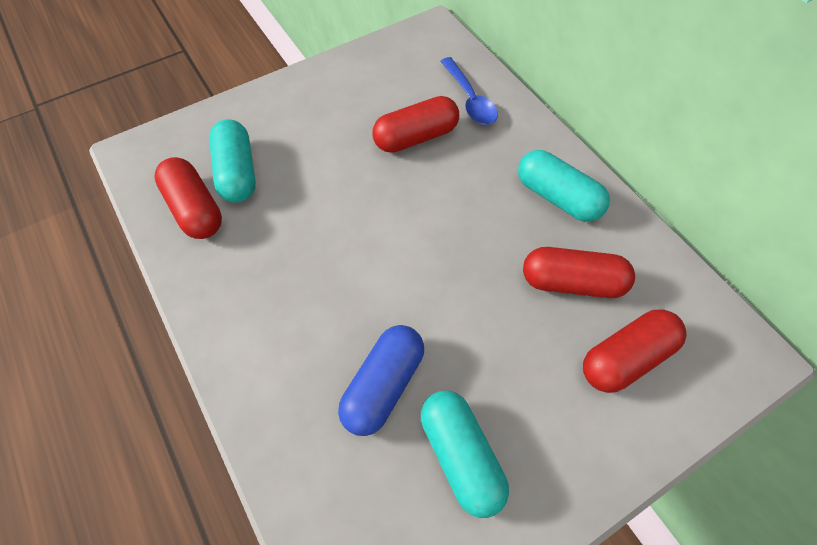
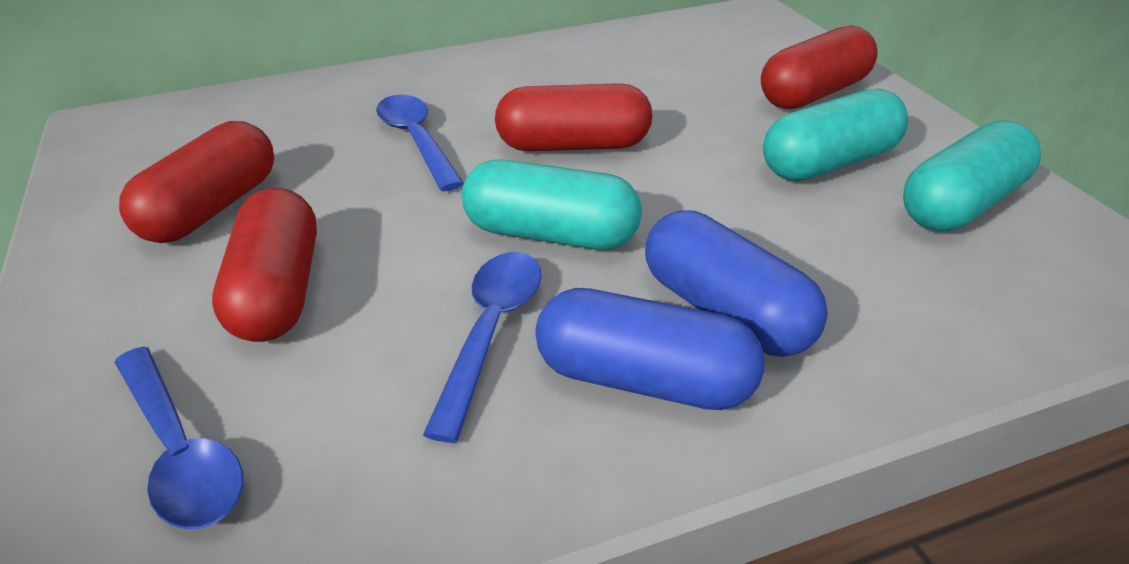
blue capsule: [338,325,424,436] = 1 -> [535,288,765,410] [645,210,828,357] = 2
blue spoon: [441,57,498,125] = 1 -> [115,347,243,530] [376,95,464,191] [423,252,542,443] = 3

